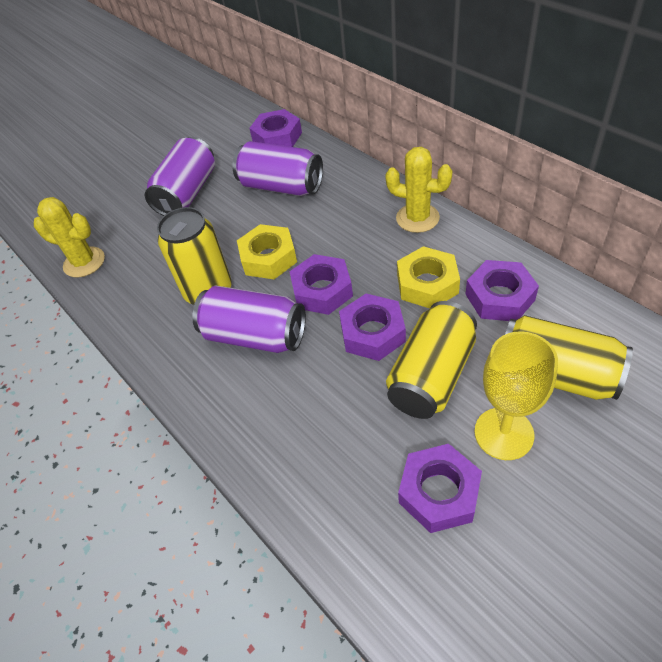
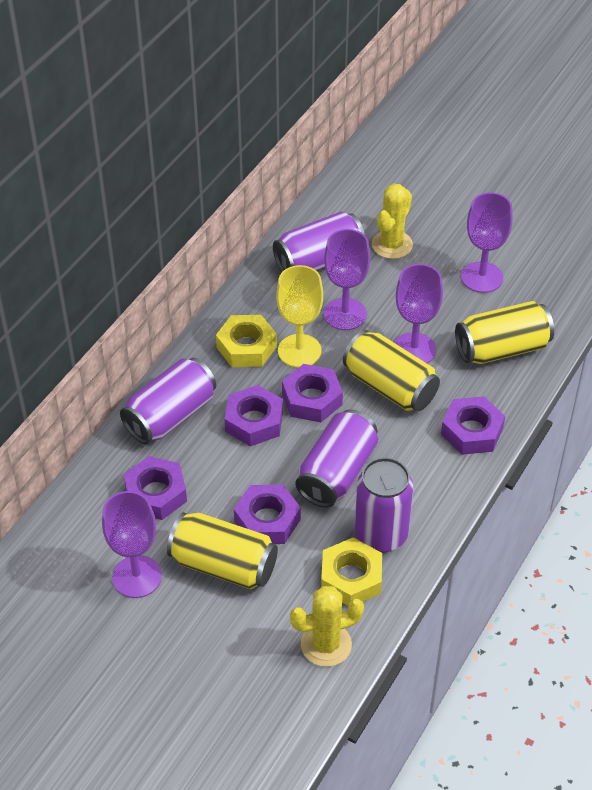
purple can: [145,137,215,216] [192,285,306,353] [233,141,323,196] = 3 -> [120,358,216,444] [273,212,365,272] [296,409,378,508] [355,457,413,553] = 4
purple goblet: none = 0 -> [102,491,162,598] [324,229,370,330] [394,264,443,363] [461,192,513,293] = 4

